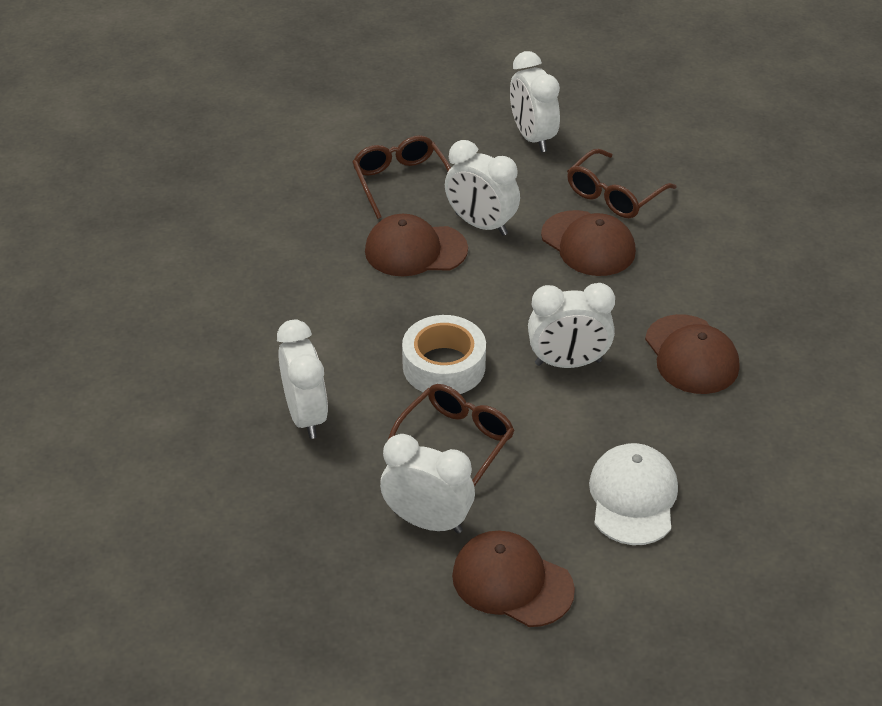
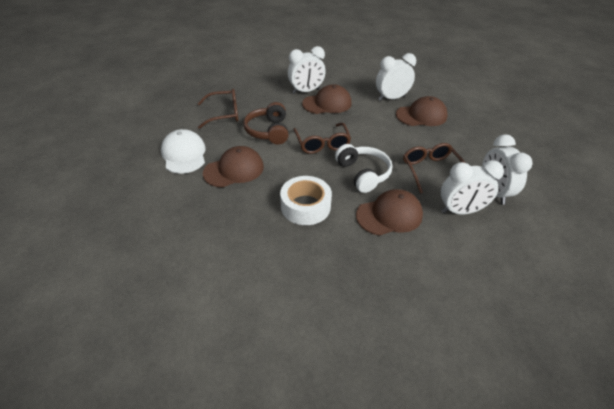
brown headphones: none = 0 -> [243,102,289,145] = 1
white clock: [277,320,328,439] [380,434,475,534] [445,140,520,236] [510,51,560,152] [528,283,615,368] = 5 -> [288,46,326,94] [376,53,416,101] [441,160,504,214] [482,134,532,205] = 4
white headphones: none = 0 -> [335,144,392,193] = 1

